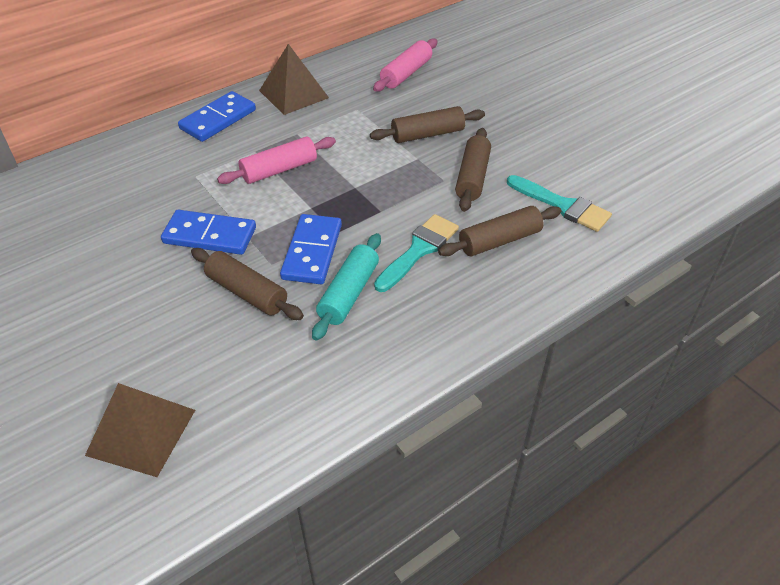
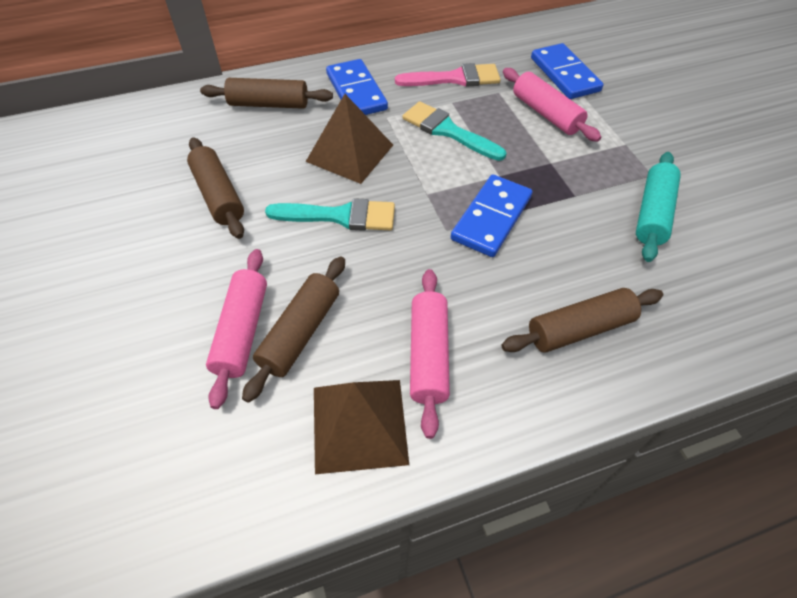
pink brush: none = 0 -> [395,63,501,87] = 1
pink rolling pin: [217,136,336,184] [373,38,437,92] = 2 -> [206,249,267,409] [410,269,450,439] [503,68,601,142] = 3

